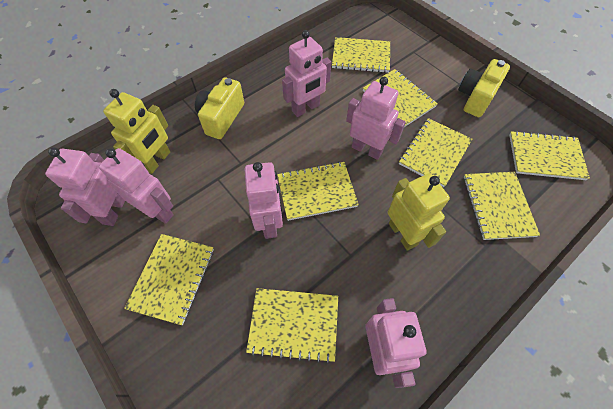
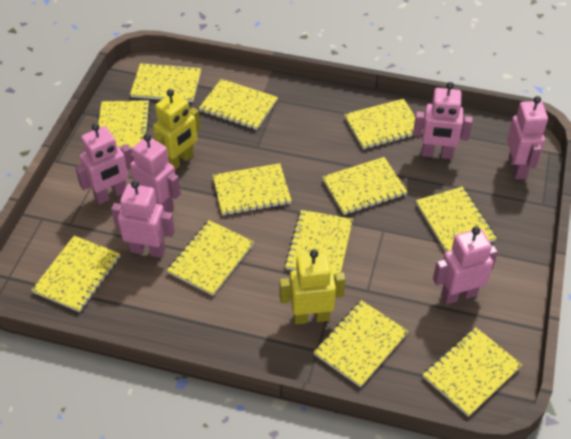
yellow camera: [195,77,244,139] [458,59,510,117] = 2 -> none = 0
yellow notebook: [124,234,214,325] [246,288,338,364] [277,162,359,221] [332,37,390,73] [363,69,438,127] [399,118,472,187] [464,172,540,240] [509,131,590,180] = 8 -> [32,236,120,312] [98,100,151,150] [130,63,201,102] [167,220,254,296] [199,79,278,130] [213,163,292,216] [285,210,353,276] [314,300,408,388] [322,157,407,215] [344,99,423,149] [416,187,497,252] [423,327,522,417] = 12

